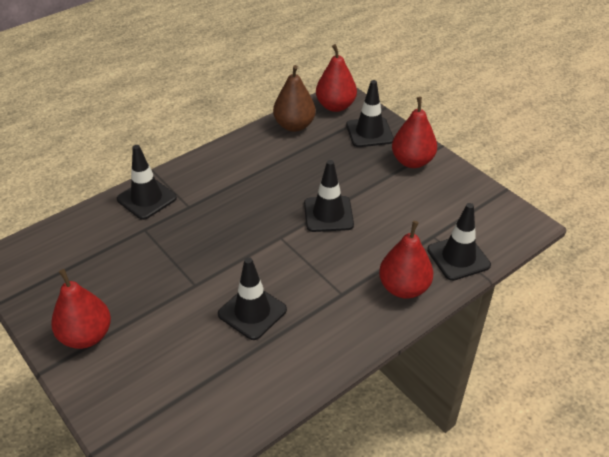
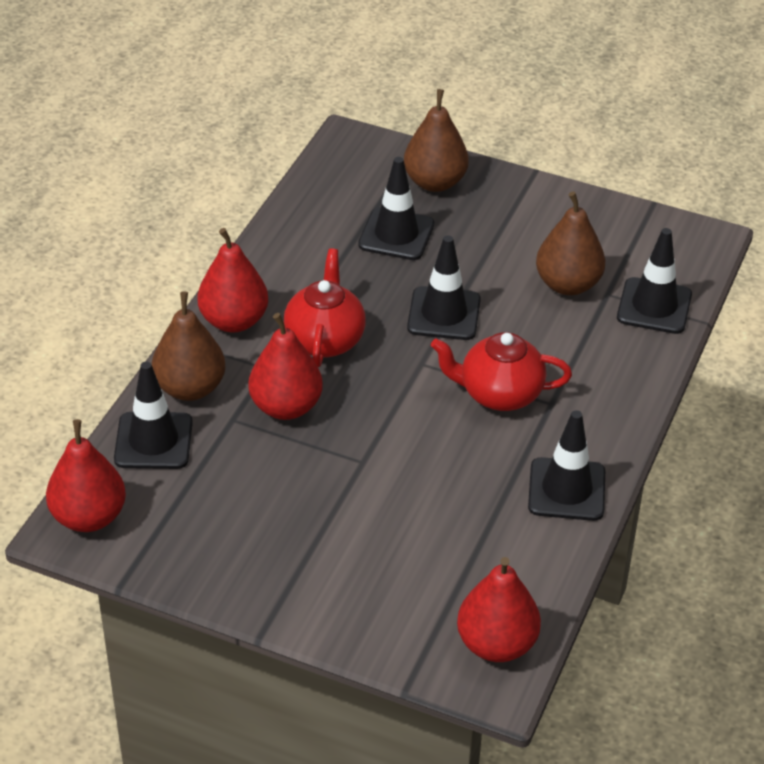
brown pear: [273,65,316,132] = 1 -> [152,291,226,401] [404,89,469,192] [536,191,605,295] = 3
red teapot: none = 0 -> [284,248,366,368] [431,332,572,411] = 2

